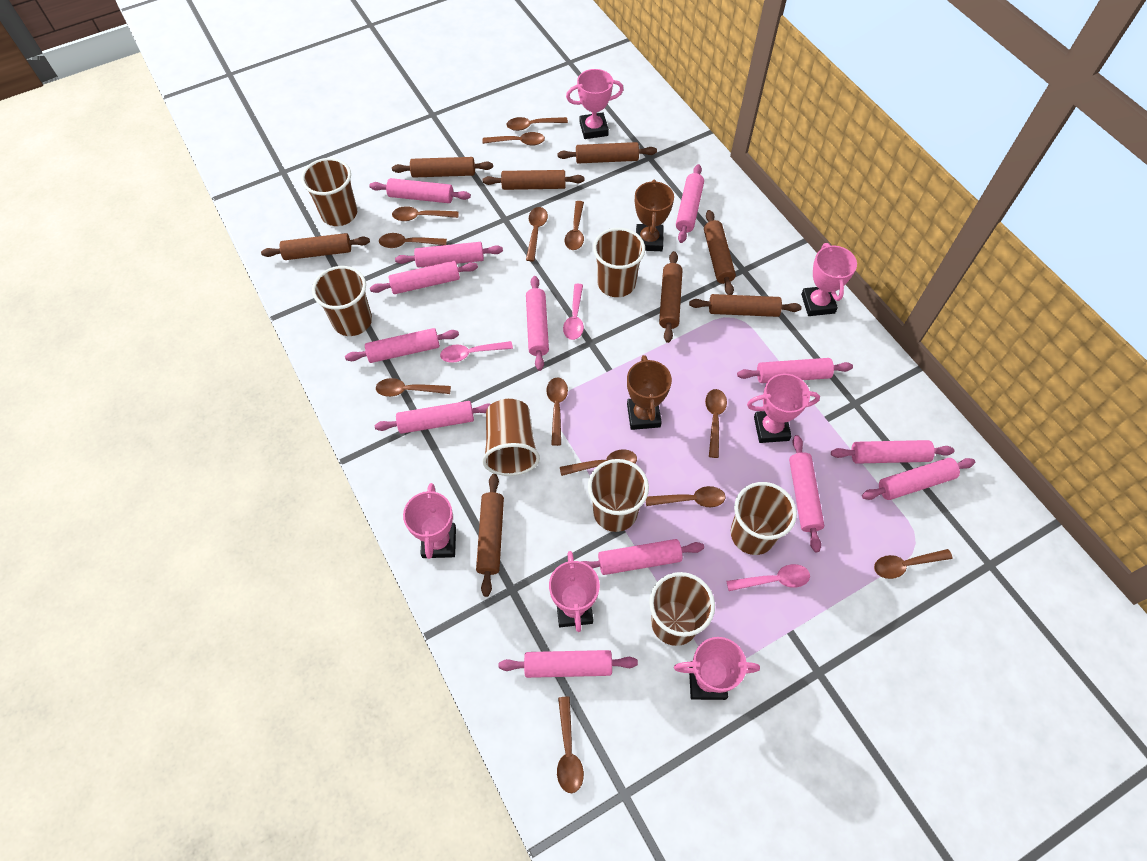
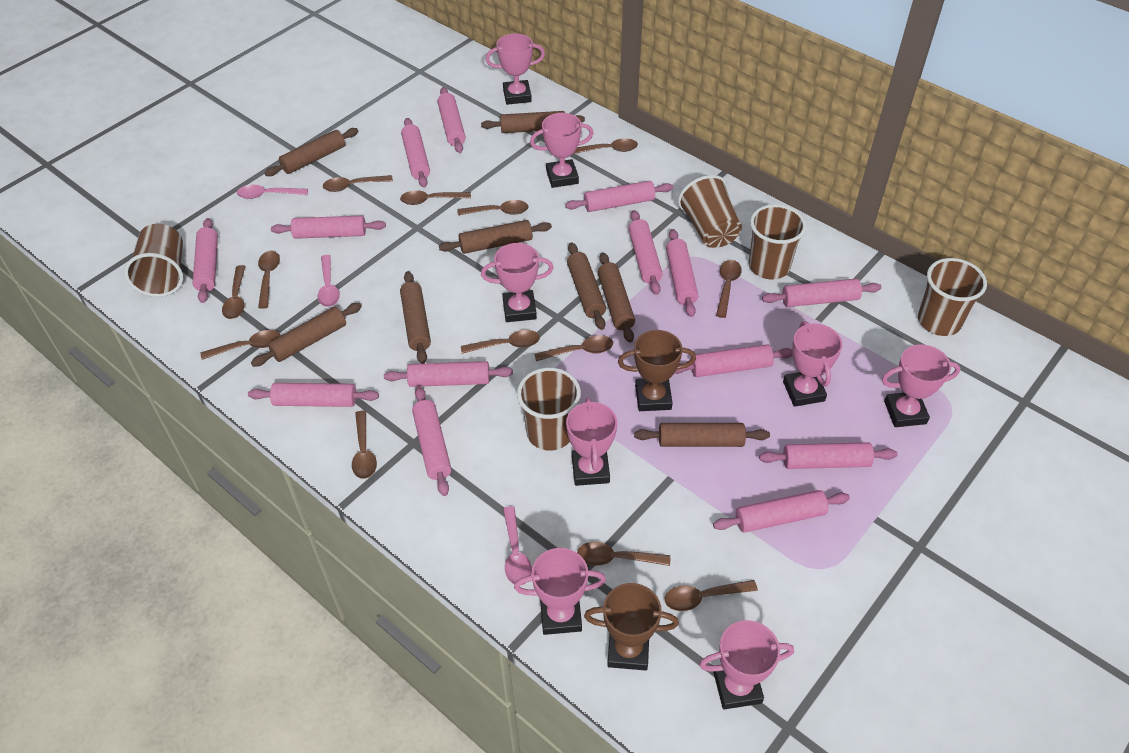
brown cup: [301,158,357,226] [312,266,372,336] [482,399,540,476] [588,459,649,532] [593,228,645,297] [649,572,715,646] [731,482,797,555] = 7 -> [124,224,183,297] [517,368,581,451] [678,175,742,248] [749,204,806,279] [918,258,987,336] = 5
pink rolling pin: [345,328,459,363] [369,178,471,203] [370,261,478,294] [375,401,491,434] [395,242,503,268] [499,650,638,678] [526,276,549,371] [581,539,704,575] [676,164,704,243] [737,358,853,383] [789,435,824,552] [831,440,954,464] [862,458,975,500] = 13 -> [192,218,218,303] [248,383,379,407] [271,216,386,239] [384,361,513,387] [401,118,430,188] [412,386,451,496] [437,87,466,153] [565,181,673,212] [628,210,663,295] [666,229,698,317] [675,344,793,377] [713,490,850,533] [759,442,897,469] [762,279,881,307] = 14
pink trophy: [403,483,456,559] [549,551,600,632] [566,69,624,139] [674,637,760,700] [747,374,820,443] [801,243,857,316] = 6 -> [481,243,554,322] [486,33,545,105] [514,548,606,635] [530,113,594,188] [566,398,617,486] [699,620,794,709] [783,321,842,407] [882,345,960,427] = 8

